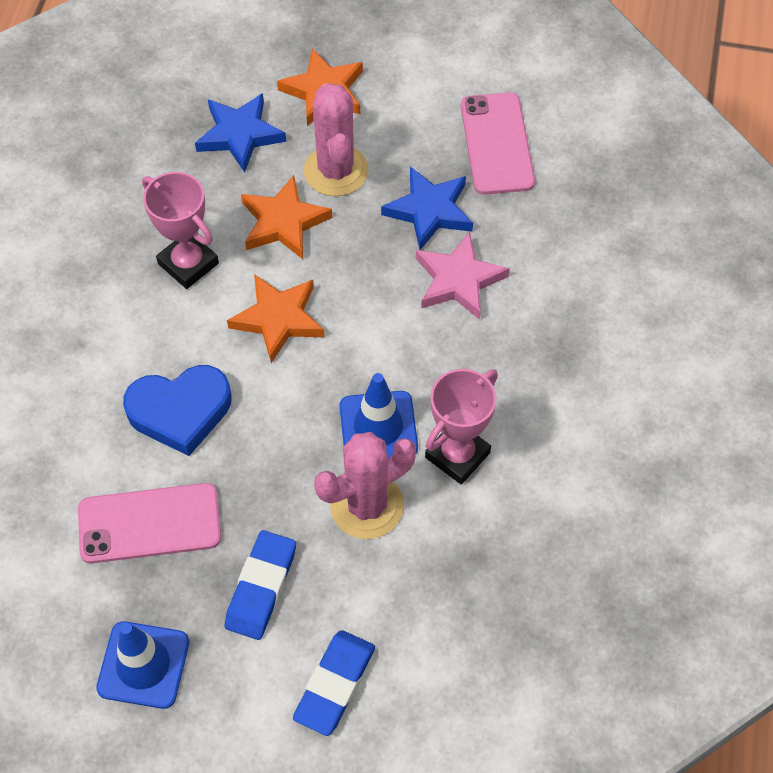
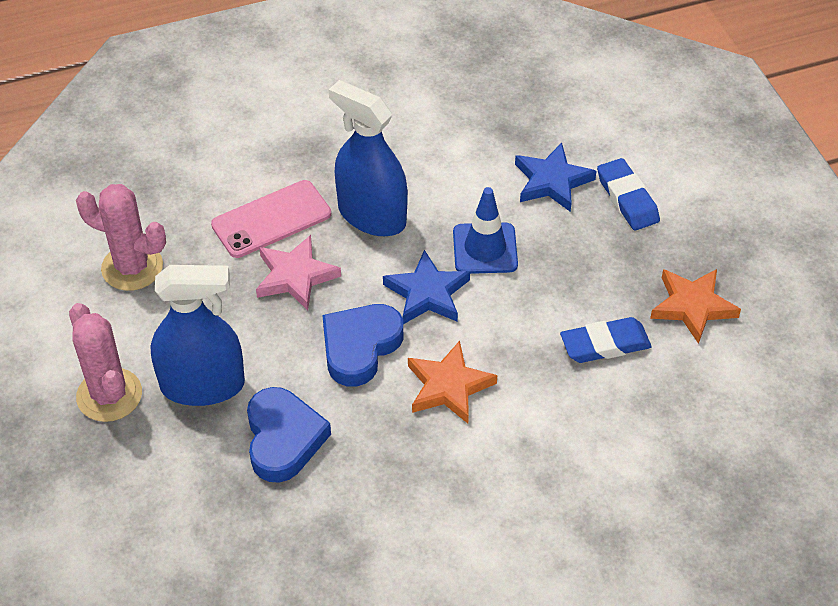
blue heart: [123,365,232,456] = 1 -> [247,387,331,483] [322,304,403,387] = 2
blue spray bottle: none = 0 -> [150,265,245,406] [329,80,408,236] = 2
blue traffic cone: [96,621,189,709] [340,373,418,458] = 2 -> [453,187,518,274] = 1
orange star: [227,274,325,363] [241,175,332,259] [277,49,363,126] = 3 -> [408,341,497,424] [650,269,741,344] = 2
pink phone: [78,483,221,563] [461,92,535,195] = 2 -> [211,180,331,258] = 1
pink trophy: [142,172,219,289] [425,369,498,484] = 2 -> none = 0

